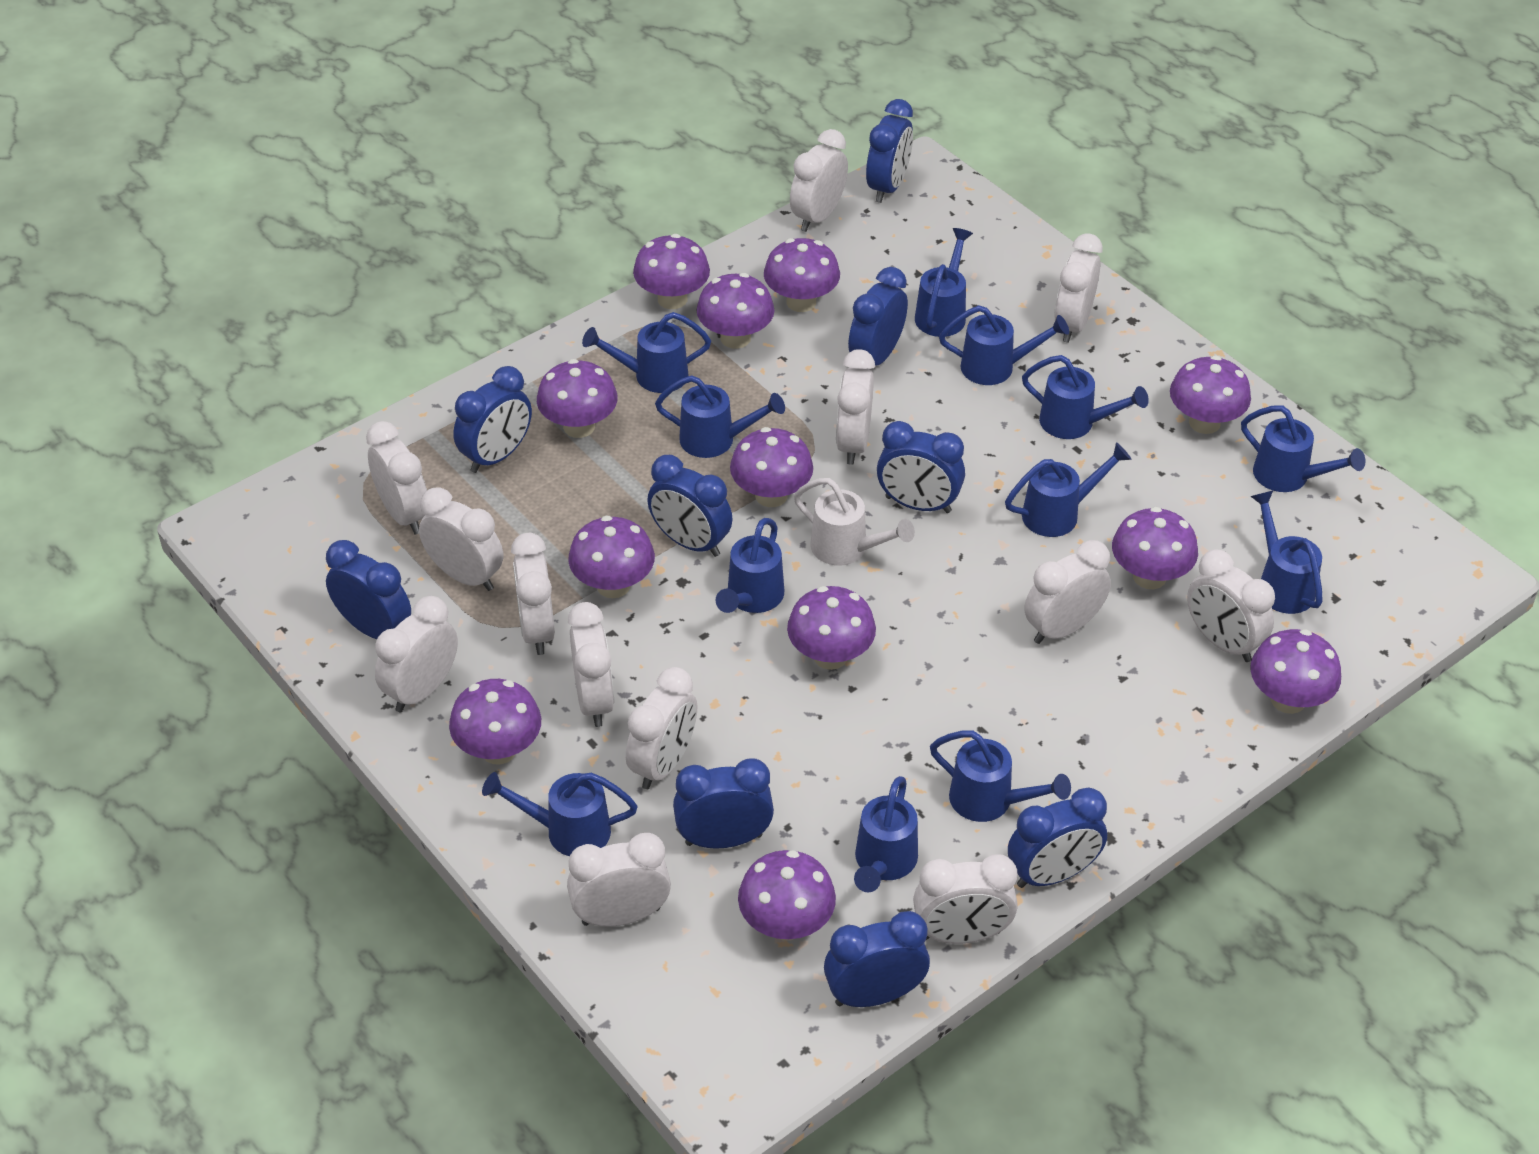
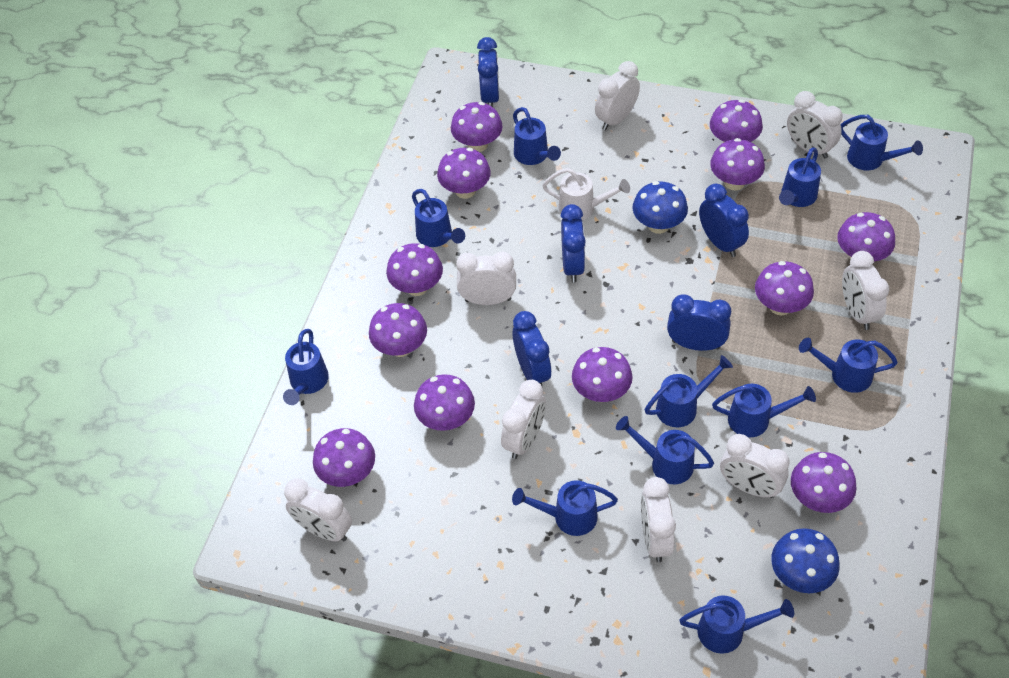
blue clock: [326,540,411,639] [453,366,532,473] [647,455,733,557] [673,758,774,849] [824,911,930,1007] [848,267,908,366] [866,99,913,203] [877,421,965,513] [1008,787,1107,888] = 9 -> [477,37,500,107] [513,311,551,388] [561,204,586,283] [667,294,731,351] [699,184,749,257] = 5
blue mushroom: none = 0 -> [632,181,688,234] [771,528,840,593] = 2
blue watering can: [482,772,638,856] [582,312,711,393] [655,375,785,458] [716,518,784,613] [854,776,918,892] [915,228,973,337] [930,730,1071,822] [939,305,1069,385] [1005,442,1131,537] [1022,355,1149,439] [1241,405,1365,492] [1251,491,1323,614] = 12 -> [283,329,329,405] [412,189,465,247] [512,480,618,536] [513,107,561,165] [616,416,714,484] [645,355,733,427] [680,595,794,654] [712,384,816,437] [779,147,821,207] [799,338,898,393] [841,115,923,170] = 11
white clock: [366,421,427,534] [375,596,458,712] [419,487,503,591] [511,533,555,655] [567,833,671,927] [568,602,614,727] [626,667,697,789] [790,129,848,232] [836,349,875,465] [913,854,1018,944] [1024,540,1111,644] [1054,233,1103,343] [1187,549,1275,662] = 13 -> [284,478,352,541] [456,252,516,305] [501,380,546,459] [595,61,640,130] [641,477,676,562] [720,434,790,498] [787,91,843,159] [842,251,889,330] = 8

